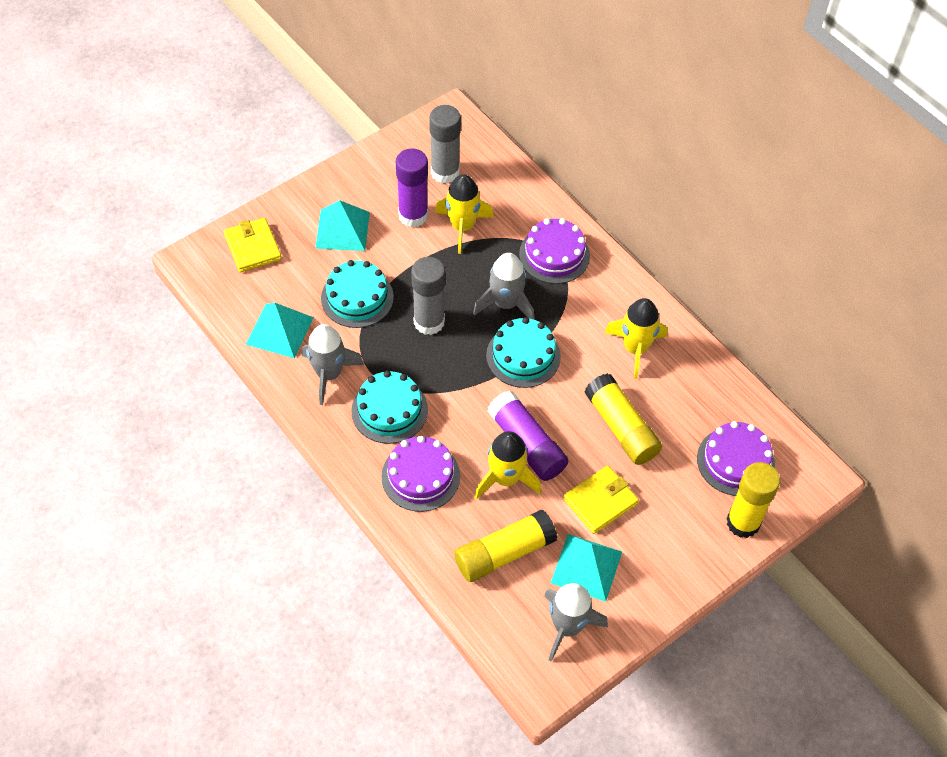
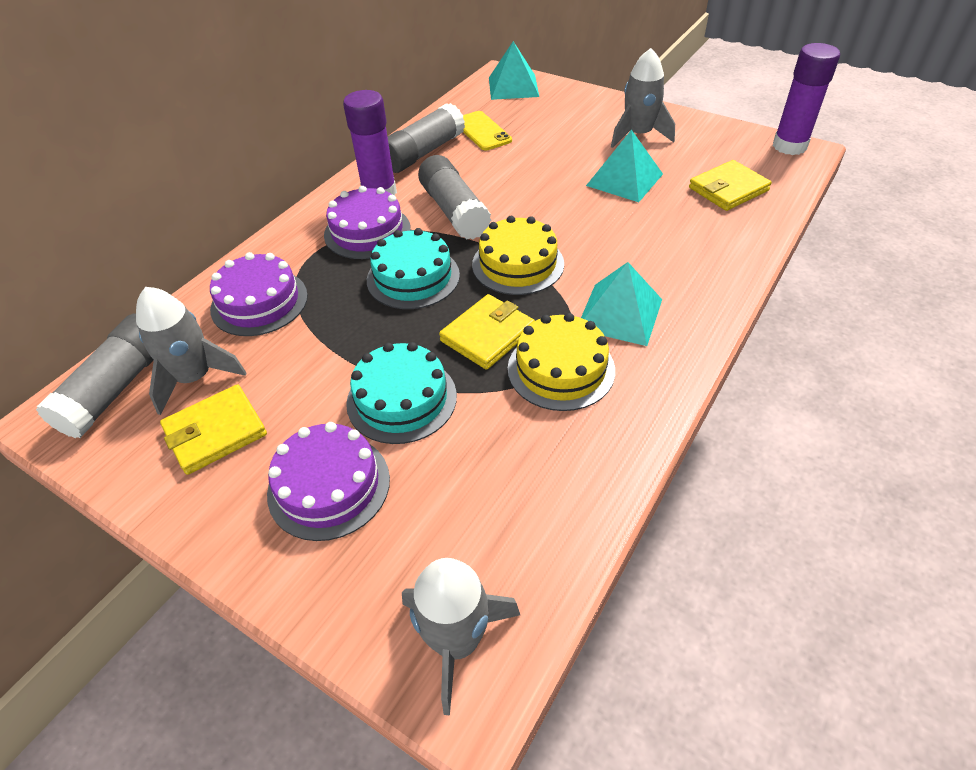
grey glue stick: [411,257,445,335] [429,105,461,184] = 2 -> [36,313,153,438] [387,103,465,173] [418,155,491,240] = 3
turquoise cake: [321,260,394,328] [351,371,428,444] [486,317,561,388] = 3 -> [346,342,457,444] [367,228,460,309] = 2
yellow cake: none = 0 -> [472,216,564,295] [508,313,615,411] = 2
yellow glue stick: [454,509,557,582] [585,373,662,465] [726,462,780,538] = 3 -> none = 0
yellow phone: none = 0 -> [463,111,512,150] = 1
yellow rocket: [435,174,494,254] [475,431,541,499] [605,298,667,379] = 3 -> none = 0
yellow wallet: [224,218,282,273] [563,465,639,534] = 2 -> [160,384,267,475] [439,294,535,370] [689,160,772,211] = 3

